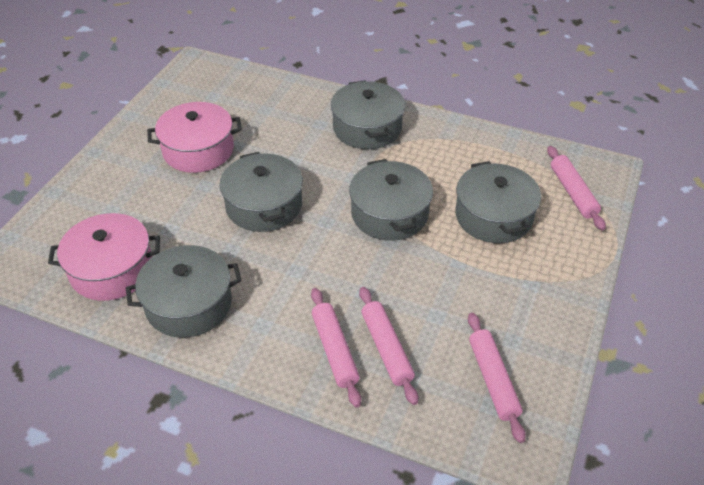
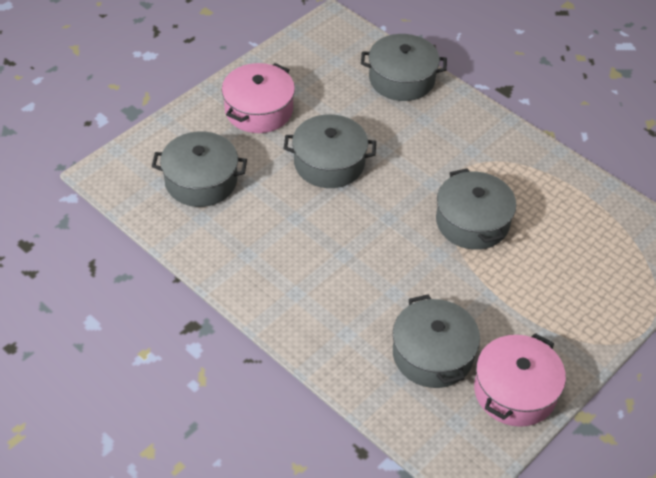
pink rolling pin: [311,288,361,408] [359,287,418,405] [468,313,526,443] [547,146,606,230] = 4 -> none = 0

